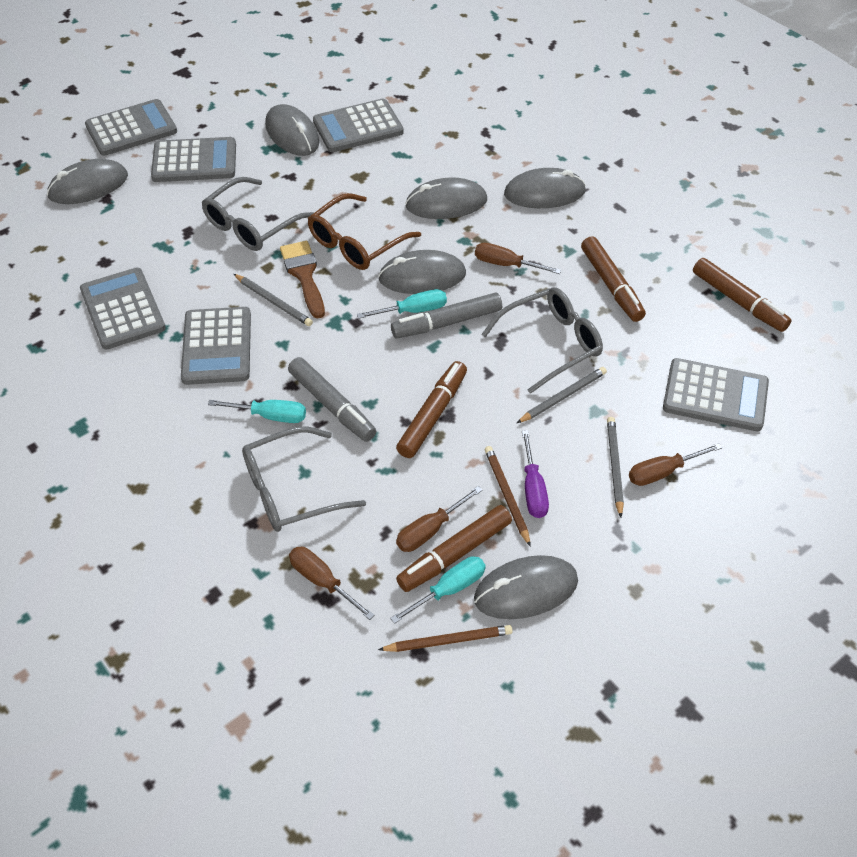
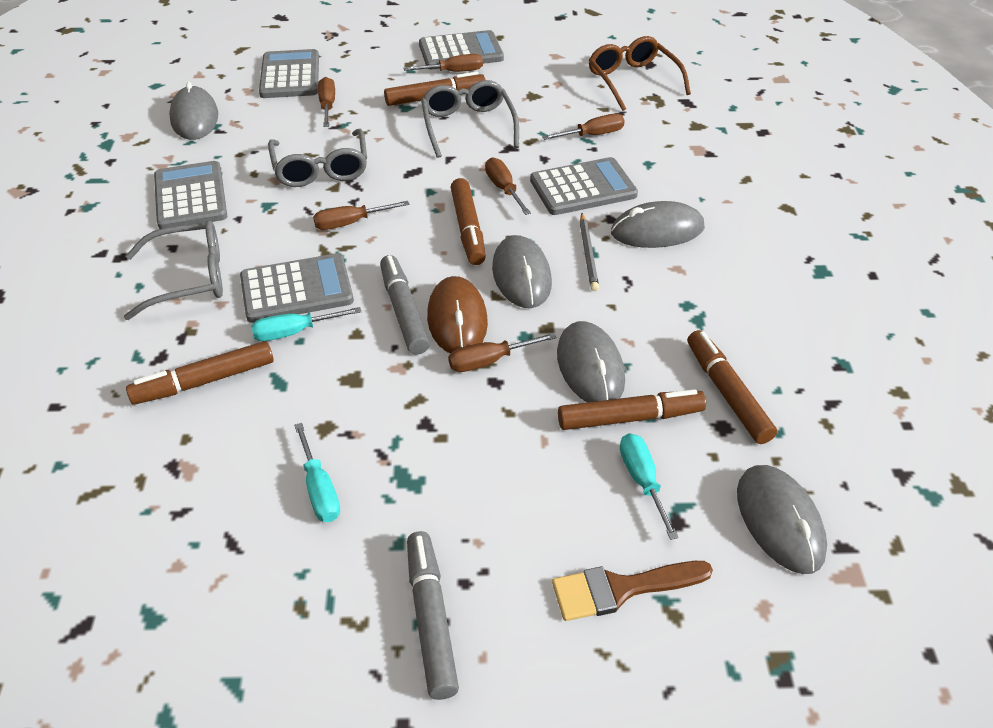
brown marker: [396,361,467,458] [396,505,512,592] [581,236,646,322] [693,258,792,332] = 4 -> [126,341,274,405] [384,71,485,106] [450,178,486,265] [558,389,706,430] [687,330,777,444] = 5
brown mouse: none = 0 -> [427,276,488,354] = 1
brown pencil: [378,625,513,652] [485,446,531,547] = 2 -> none = 0
brown screwdriver: [289,547,374,620] [396,486,483,552] [475,243,561,274] [629,443,722,486] = 4 -> [313,201,409,230] [318,77,335,127] [403,54,483,72] [448,333,556,372] [485,157,531,215] [542,114,625,140] = 6
grey calculator: [80,268,166,350] [85,99,177,156] [151,137,236,182] [181,307,251,385] [313,99,404,152] [663,358,769,431] = 6 -> [154,161,227,229] [240,253,354,323] [259,49,319,98] [419,30,504,69] [530,157,638,215] = 5
grey mouse: [47,159,128,204] [265,104,319,156] [378,250,466,294] [405,177,487,219] [474,555,578,619] [504,168,586,208] = 6 -> [169,82,218,140] [492,235,552,308] [557,321,625,402] [611,201,705,248] [737,465,827,574] = 5
grey pencil: [234,274,313,326] [517,367,607,423] [607,417,624,518] = 3 -> [580,213,599,291] = 1
purple screwdriver: [522,430,549,518] = 1 -> none = 0

